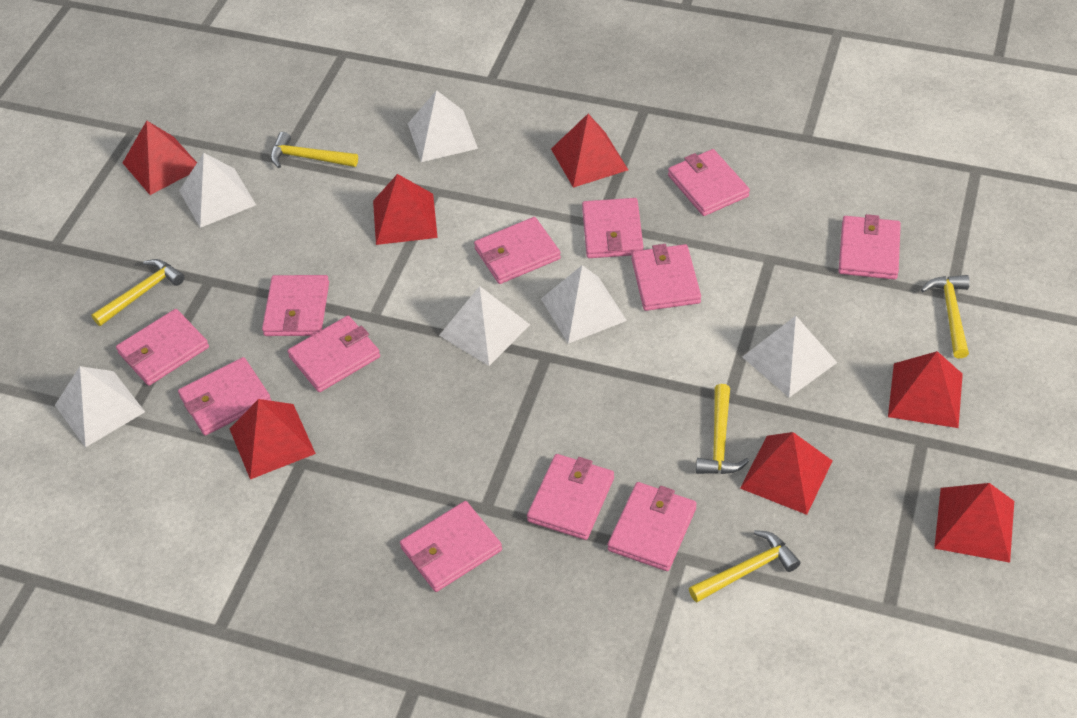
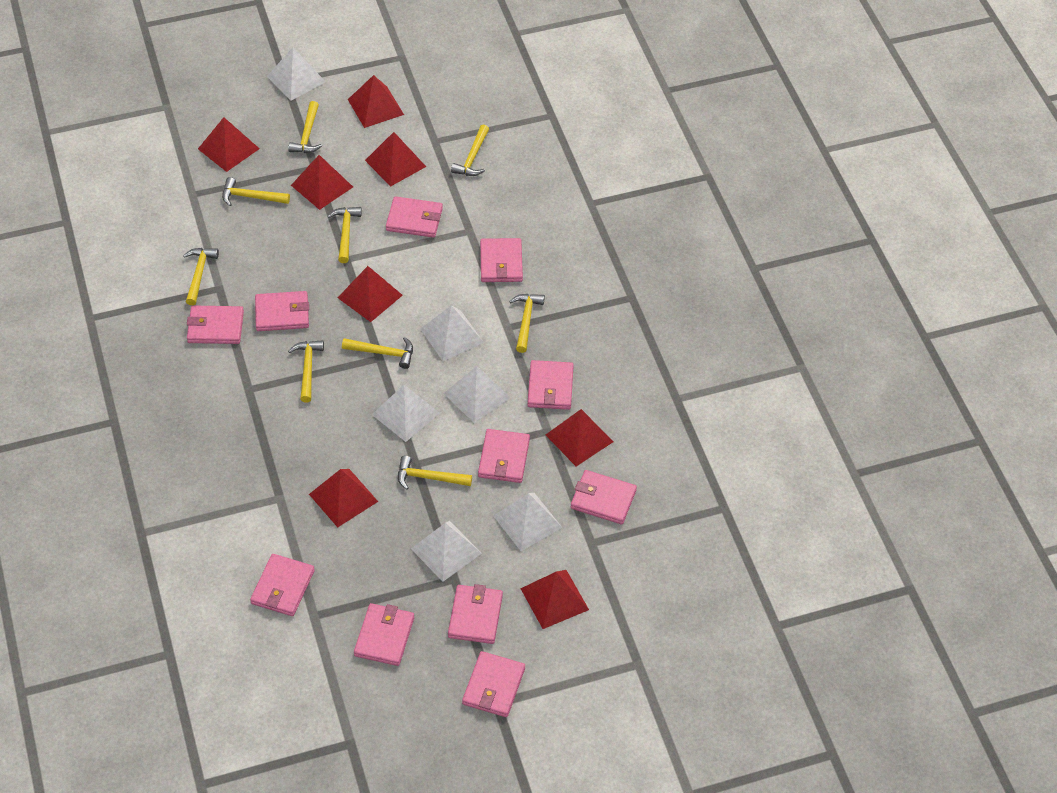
pink wallet: [116,309,209,386] [178,357,271,436] [262,275,329,336] [287,316,380,392] [400,501,502,592] [474,217,561,284] [527,454,614,540] [582,198,644,258] [608,482,697,571] [631,244,701,311] [668,149,750,216] [839,214,901,280] = 12 -> [187,306,244,344] [250,554,315,616] [255,291,309,331] [354,603,414,666] [386,196,443,238] [448,584,503,644] [462,651,525,717] [478,429,530,483] [480,238,523,282] [528,360,574,410] [571,470,637,524] = 11
red pyramid: [123,121,197,195] [229,399,316,480] [373,174,438,245] [551,114,628,188] [740,432,833,515] [888,351,963,428] [934,483,1014,563] = 7 -> [198,117,260,172] [291,155,353,210] [309,469,378,527] [338,266,403,322] [348,75,404,128] [365,132,426,187] [520,570,589,629] [546,409,613,466] = 8
yellow hammer: [91,259,185,326] [270,132,358,168] [689,530,801,603] [696,384,749,474] [921,275,970,358] = 5 -> [183,248,219,305] [222,177,290,206] [288,101,322,153] [288,340,324,402] [328,207,362,263] [342,337,413,369] [398,456,472,490] [451,125,489,176] [509,294,545,353] = 9

